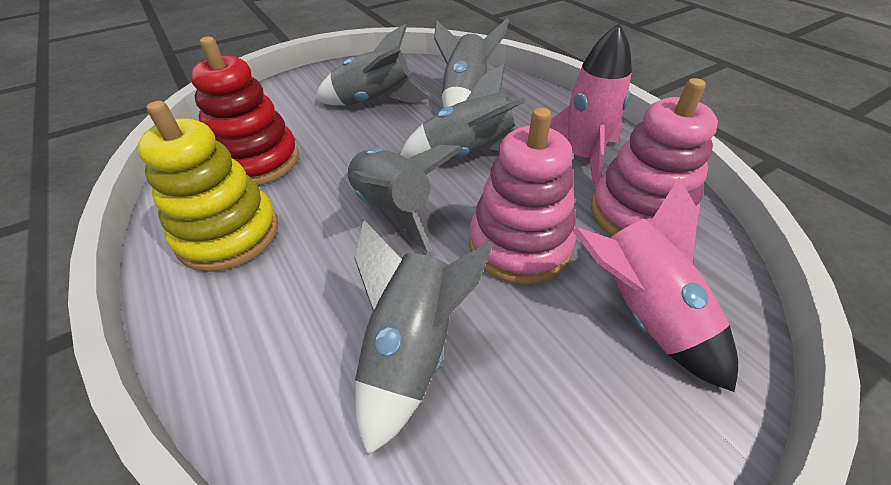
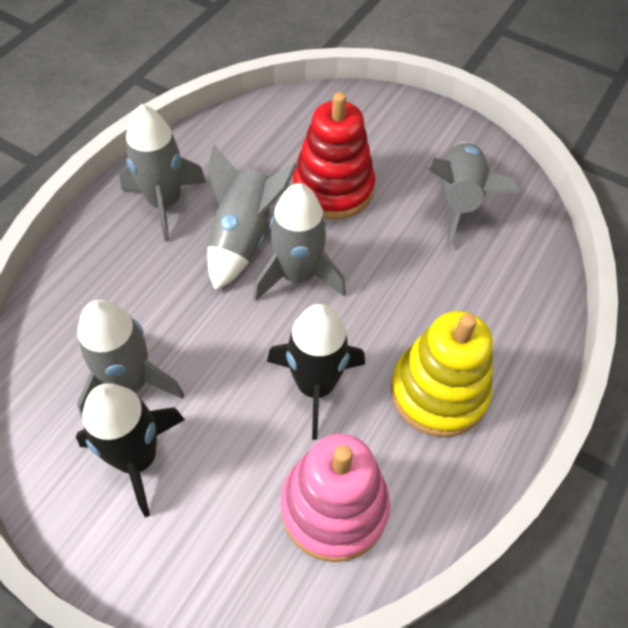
black rocket: none = 0 -> [76,383,185,517] [267,304,365,440] = 2
pink rocket: [550,23,632,189] [573,177,738,392] = 2 -> none = 0
pink stacking toy: [469,108,576,284] [591,78,718,236] = 2 -> [281,434,390,562] = 1

